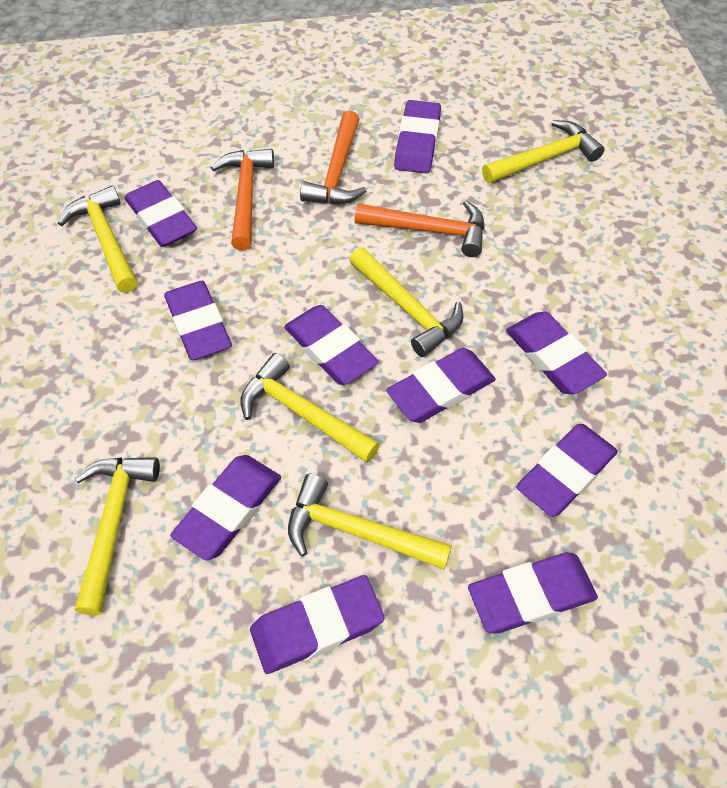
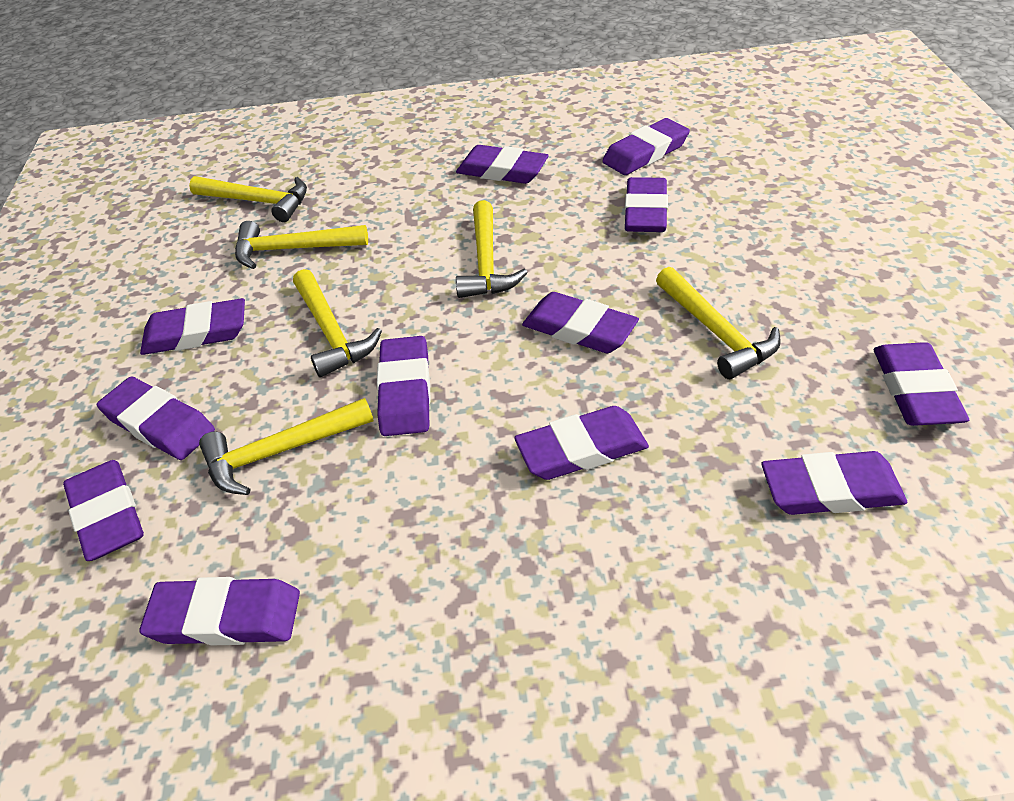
orange hammer: [211,149,274,250] [300,111,366,204] [355,200,485,257] = 3 -> none = 0
purple eraser: [124,180,197,247] [164,281,232,360] [170,455,281,561] [250,575,385,674] [284,305,379,385] [386,348,496,423] [394,100,441,174] [468,552,598,633] [506,312,607,394] [516,424,618,517] = 10 -> [63,460,144,561] [97,377,215,460] [140,298,245,355] [140,577,300,645] [377,336,430,436] [456,145,549,184] [514,406,649,480] [522,292,639,353] [602,118,690,175] [625,177,668,232] [761,451,907,515] [874,342,969,426] = 12

